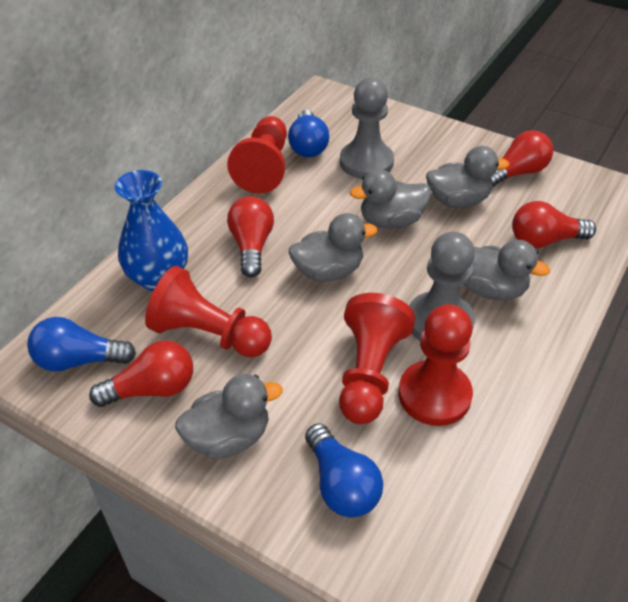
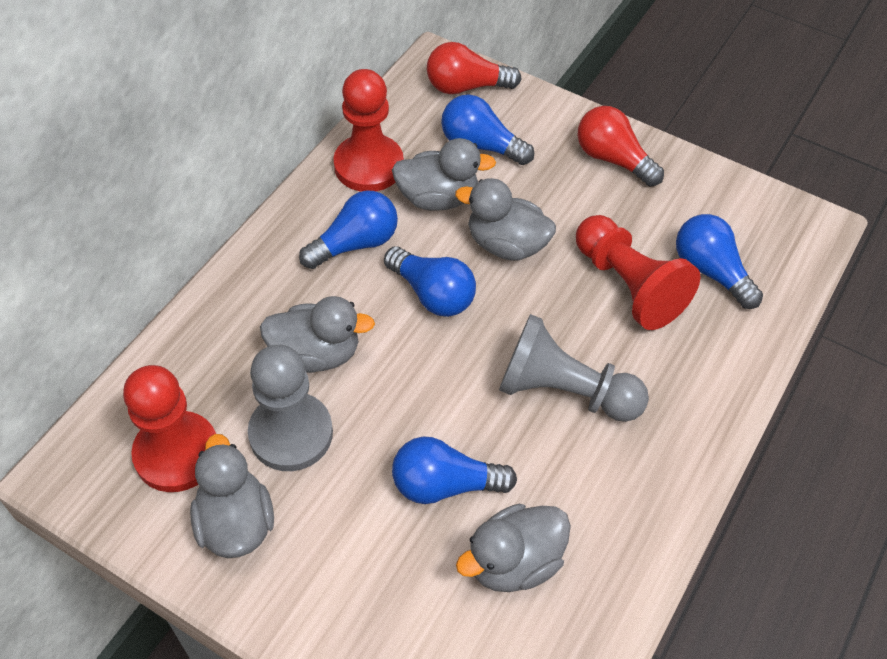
blue light bulb: [27,317,136,372] [288,110,329,158] [305,423,383,518] = 3 -> [299,191,398,269] [384,246,476,317] [392,436,517,504] [441,94,534,165] [676,214,763,309] = 5
blue vase: [115,170,188,291] = 1 -> none = 0
red light bulb: [89,340,193,407] [227,196,274,277] [490,130,553,187] [512,201,596,248] = 4 -> [427,42,522,94] [577,106,664,186] = 2
red pawn: [145,266,272,357] [227,116,287,194] [339,293,415,424] [399,304,473,426] = 4 -> [123,365,216,492] [333,69,404,192] [576,215,701,330] = 3

